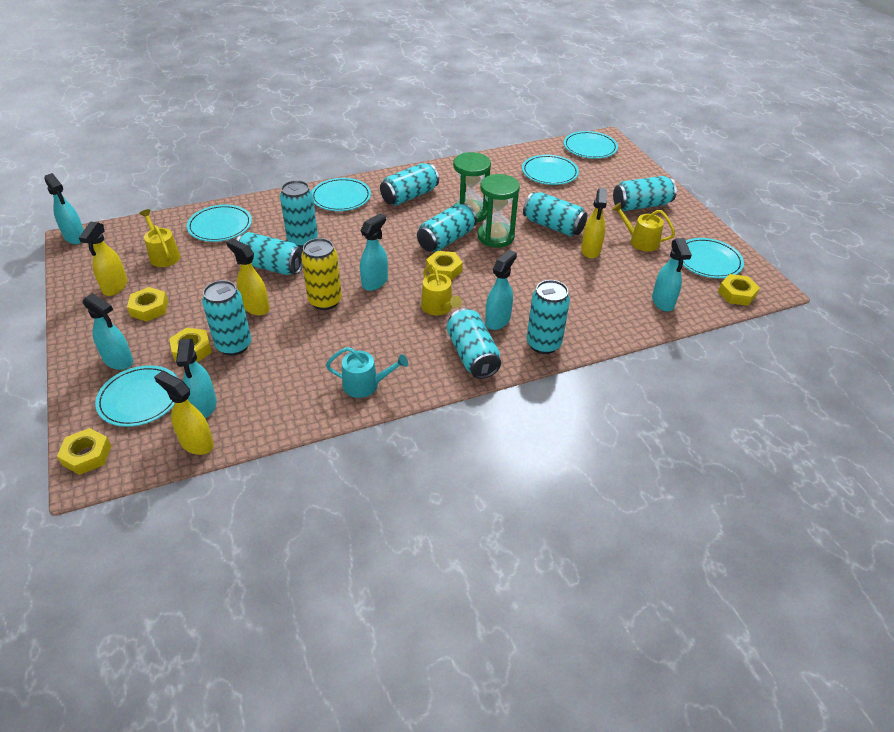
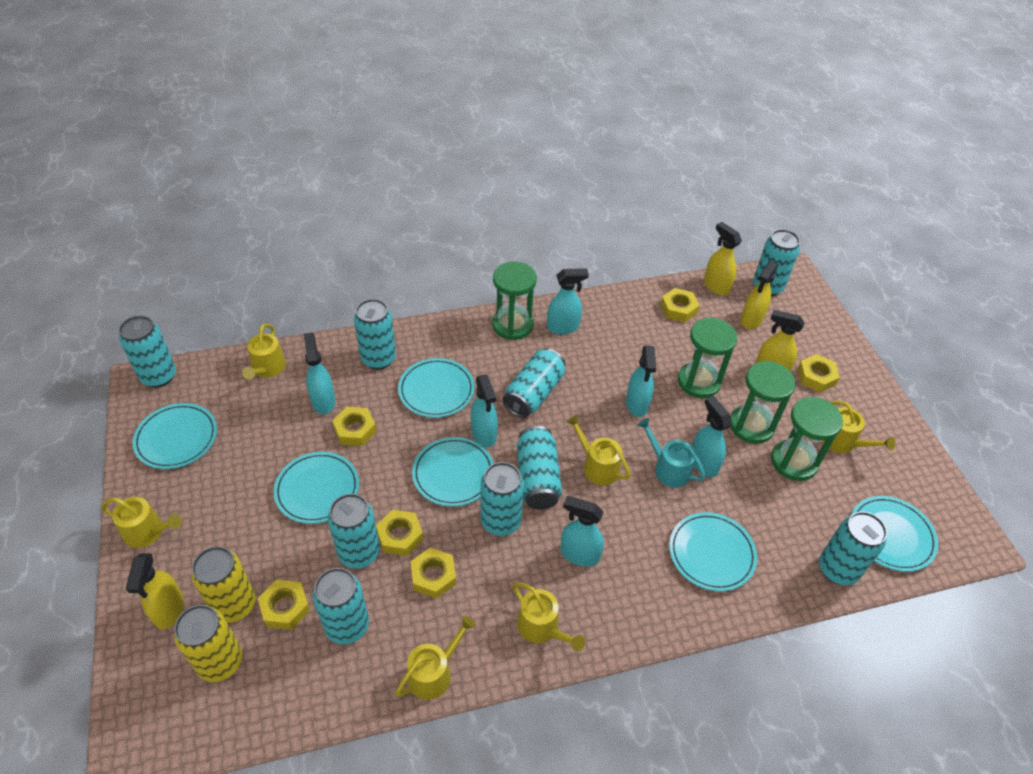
green hourglass: [453,152,491,223] [478,174,520,247] = 2 -> [492,261,537,340] [678,318,737,398] [730,361,796,444] [771,397,843,481] = 4
yellow can: [301,238,342,310] = 1 -> [174,605,243,682] [192,546,256,623] = 2
yellow nut: [57,428,111,475] [127,287,168,321] [169,328,212,362] [426,251,463,281] [718,274,760,306] = 5 -> [258,579,310,630] [332,407,377,446] [376,510,423,556] [411,547,456,599] [660,288,700,322] [798,354,840,393] = 6
yellow watering can: [139,209,181,267] [421,264,462,315] [612,202,675,252] = 3 -> [101,497,182,548] [242,324,286,380] [395,616,476,700] [513,582,585,651] [566,415,631,485] [822,401,895,453] = 6

